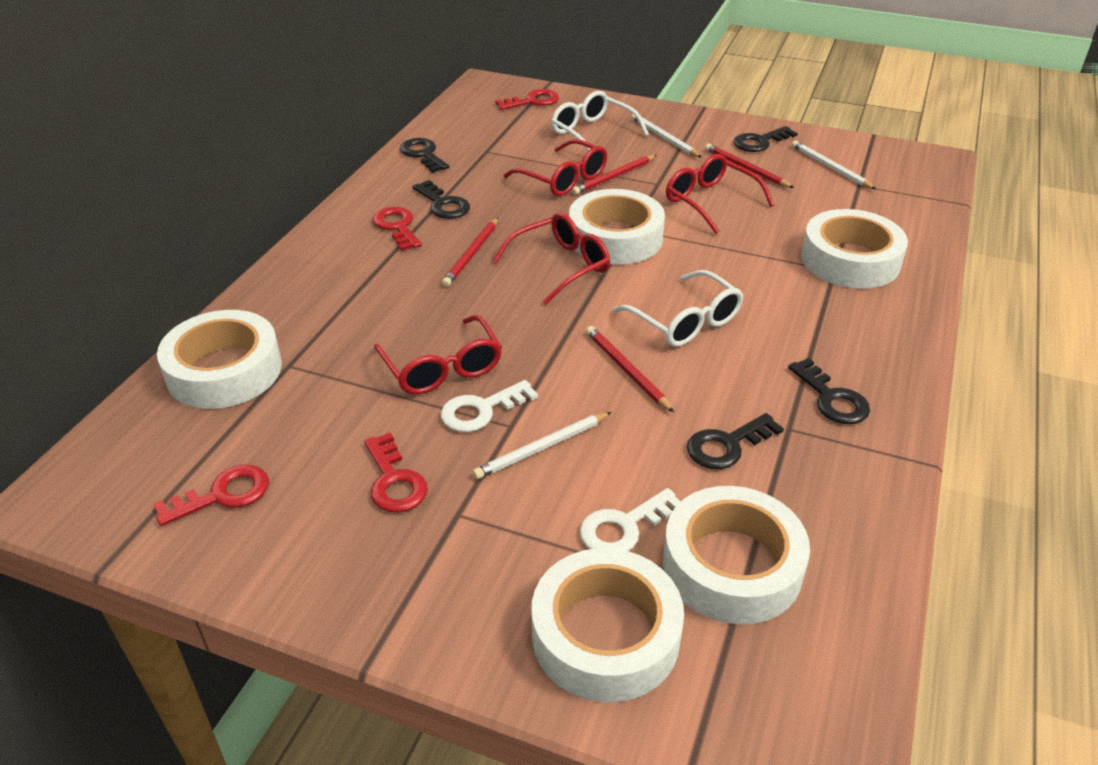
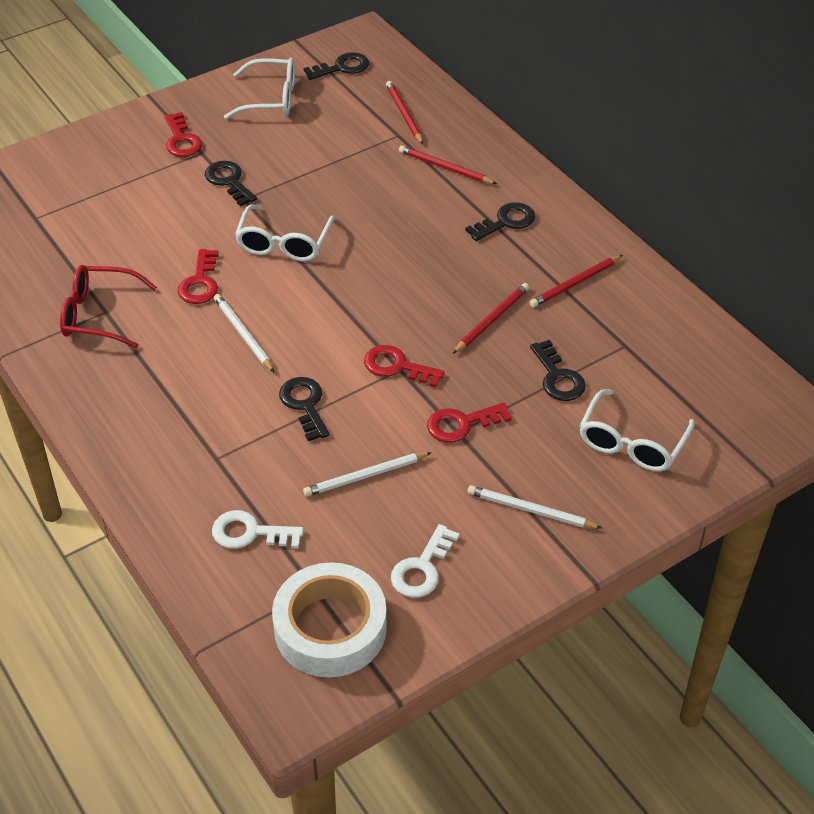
red glasses: [374,315,502,394] [493,213,610,305] [503,139,607,196] [666,154,774,234] = 4 -> [60,265,157,348] = 1
white glasses: [551,91,649,151] [613,270,744,347] = 2 -> [224,58,295,119] [235,204,335,261] [579,389,695,471] = 3
white tape: [157,310,282,409] [531,548,684,702] [569,189,665,265] [663,486,810,625] [801,209,908,289] = 5 -> [272,562,387,678] = 1

